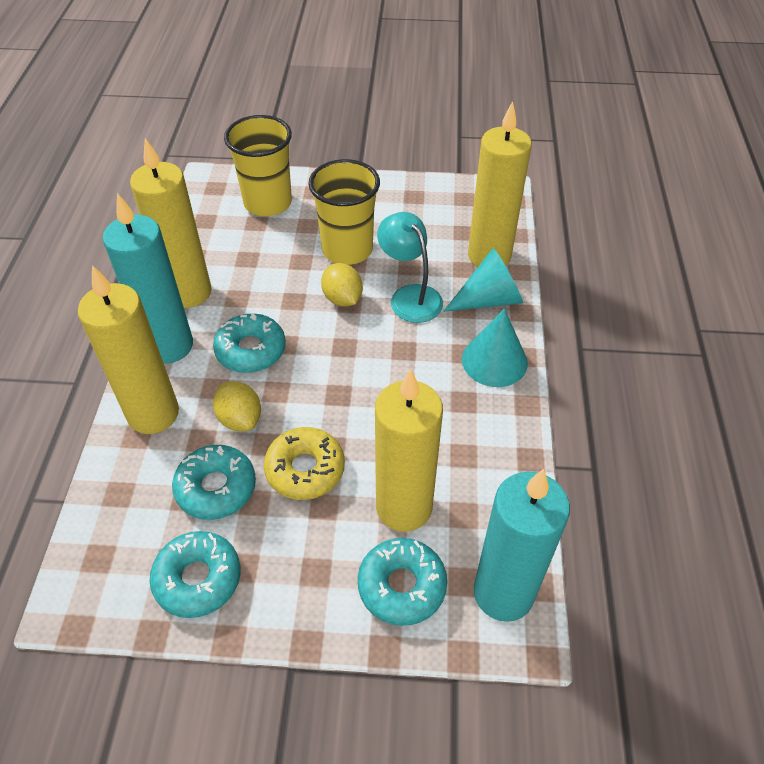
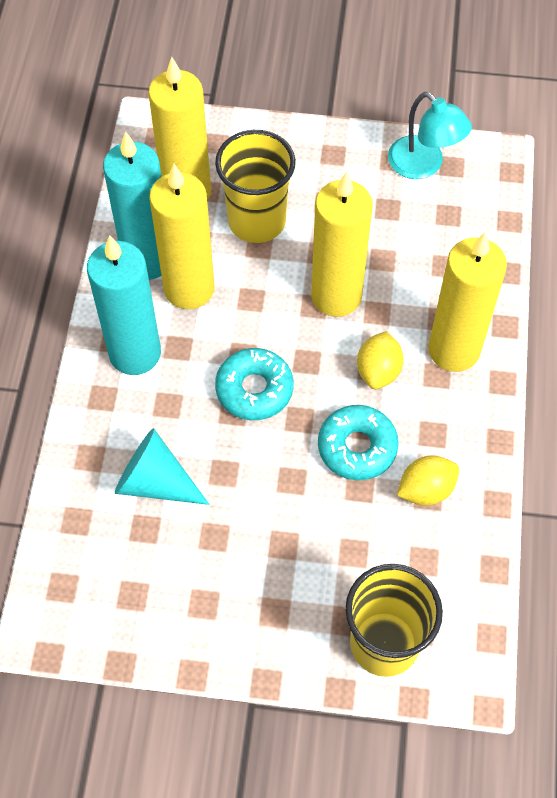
turquoise cone: [443,248,523,312] [462,308,528,387] = 2 -> [115,428,209,505] = 1
turquoise donut: [150,531,240,618] [172,445,256,520] [213,313,286,373] [358,538,447,626] = 4 -> [215,348,294,420] [318,405,399,480] = 2
yellow donut: [264,427,345,500] = 1 -> none = 0

